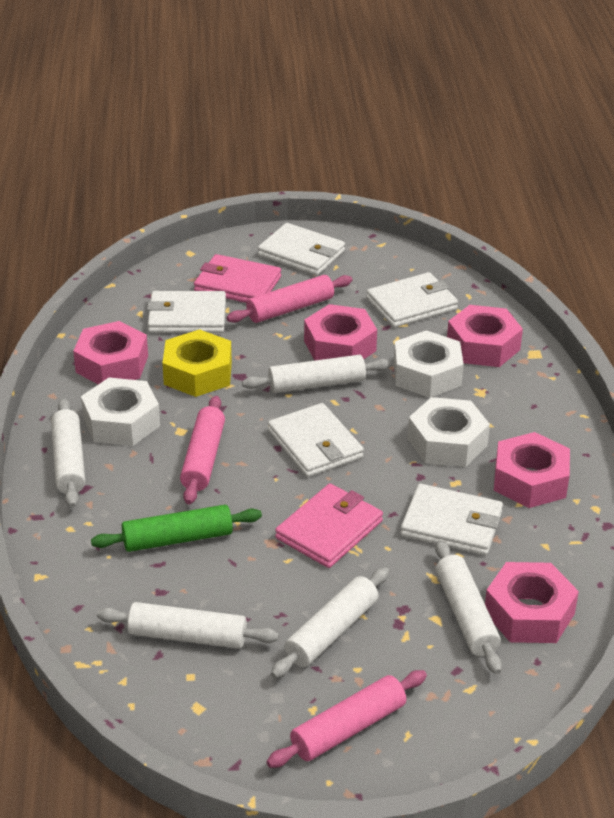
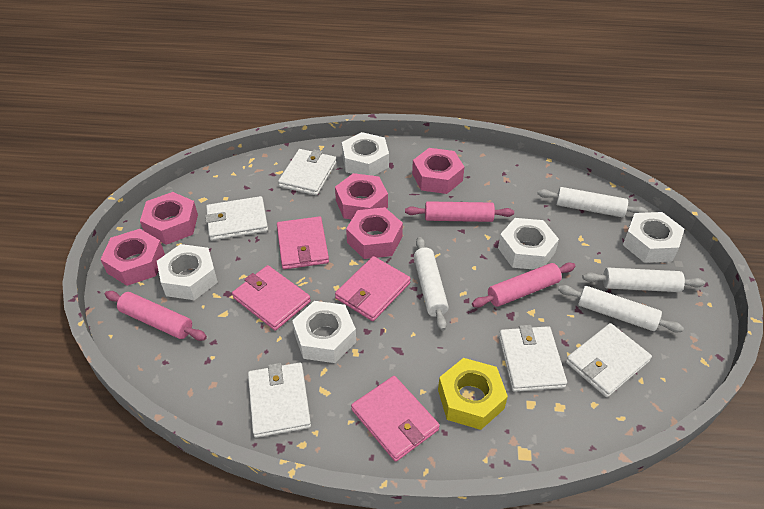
green rolling pin: [91,505,262,552] = 1 -> none = 0
pink wallet: [194,254,281,303] [275,483,383,568] = 2 -> [232,265,311,331] [277,216,329,270] [335,256,411,321] [351,376,440,462] = 4
white nut: [81,378,160,446] [394,330,464,398] [408,397,490,467] = 3 -> [157,244,218,300] [292,301,356,363] [342,132,389,176] [498,218,559,270] [623,212,684,263] = 5
white rolling pin: [51,399,85,508] [97,602,279,649] [242,355,391,393] [271,567,389,678] [435,540,502,674] = 5 -> [414,237,449,331] [538,187,648,218] [558,285,684,333] [582,268,705,292] = 4

